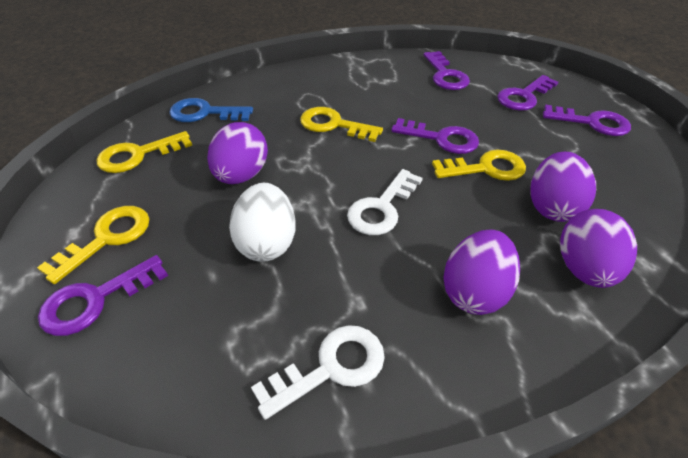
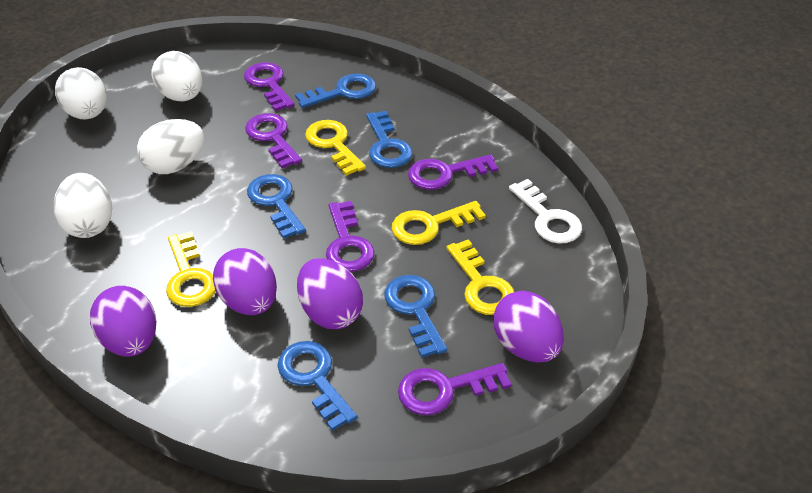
blue key: [169,98,253,122] = 1 -> [247,174,306,239] [277,341,357,431] [295,73,376,108] [366,111,412,168] [384,275,447,358] = 5
white egg: [229,183,296,262] = 1 -> [54,173,112,238] [55,67,107,120] [137,119,204,174] [151,51,202,101] = 4
white key: [251,325,385,420] [347,169,423,235] = 2 -> [509,179,582,244] = 1

